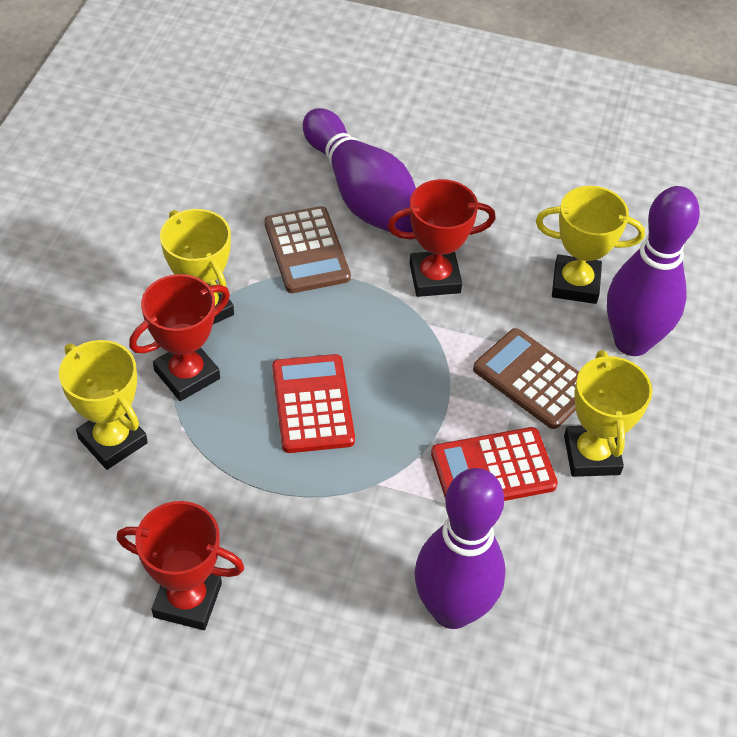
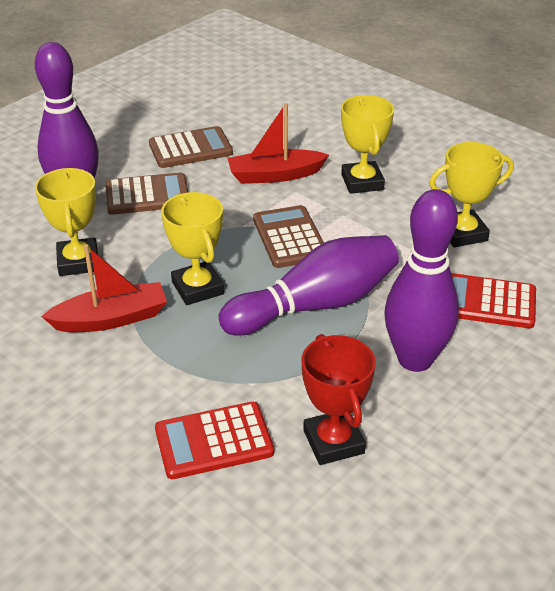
brown calculator: [265,206,351,293] [473,328,579,429] = 2 -> [105,172,188,215] [149,126,233,168] [253,205,324,268] = 3
red boat: none = 0 -> [41,244,167,332] [228,103,329,184] = 2
red trophy: [117,501,244,630] [129,274,230,401] [388,179,496,297] = 3 -> [302,334,376,465] = 1

